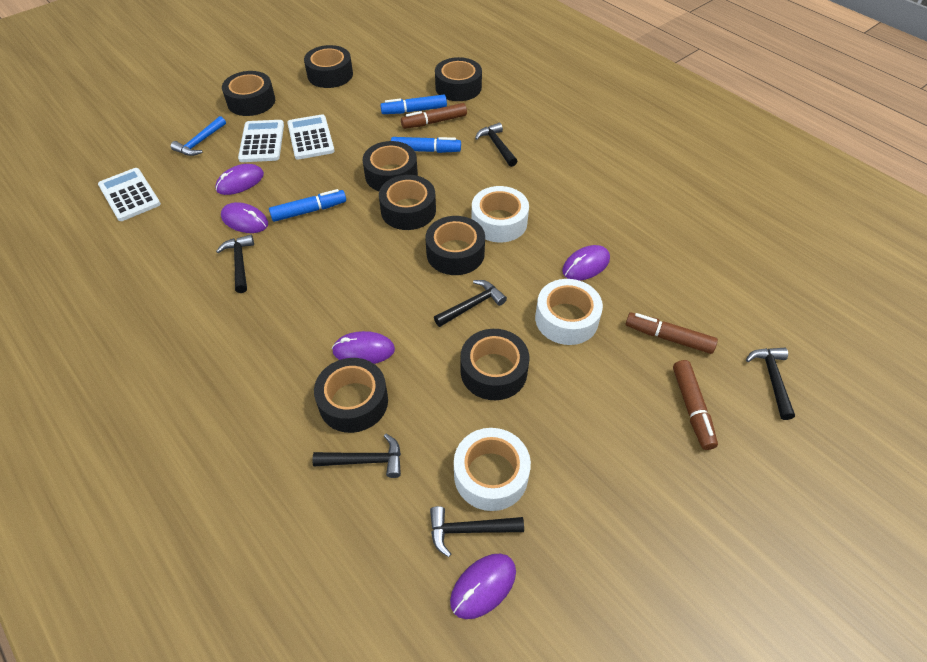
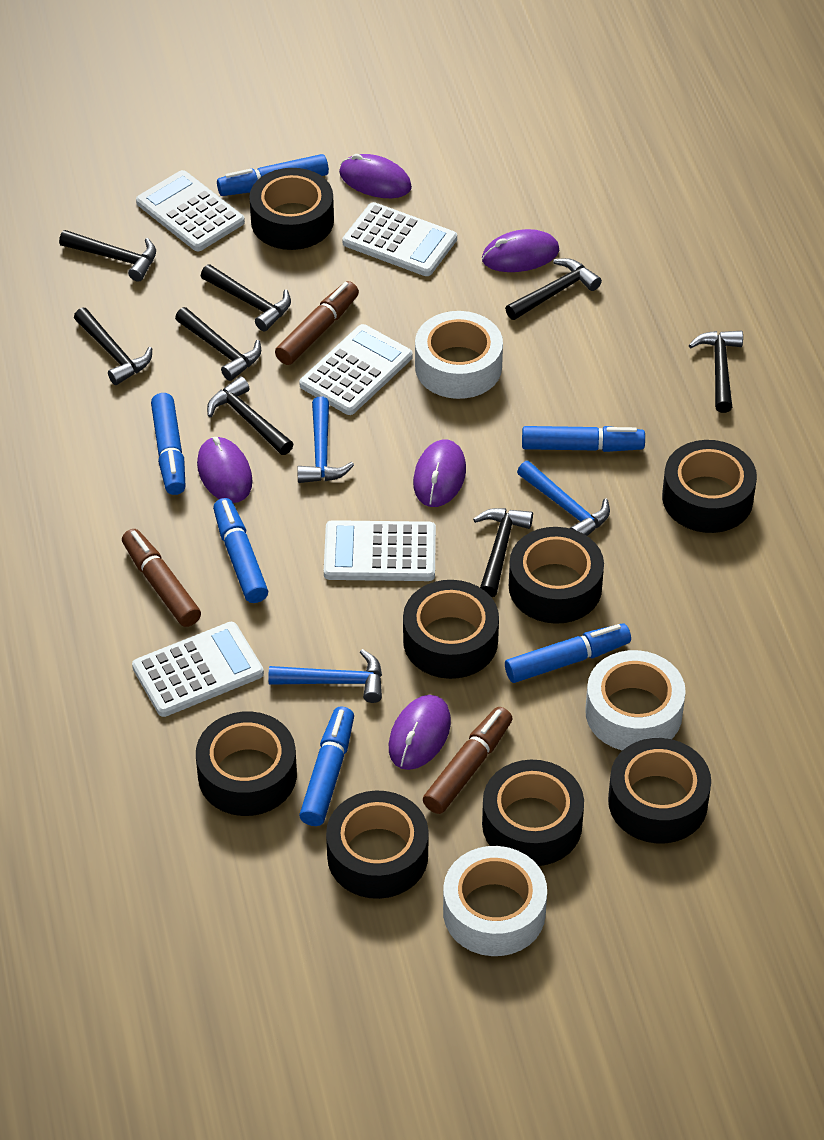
black hammer: [216,235,254,293] [312,434,401,478] [430,506,524,557] [434,280,507,327] [475,123,518,167] [746,348,795,420] = 6 -> [59,230,156,282] [74,307,152,385] [175,307,261,381] [201,264,291,331] [207,377,293,455] [473,508,533,597] [505,258,602,320] [689,331,743,413] = 8
blue hammer: [171,116,226,156] = 1 -> [268,649,382,703] [297,397,354,483] [517,461,610,536] = 3
blue marker: [269,189,346,222] [380,95,447,114] [391,137,461,153] = 3 -> [151,393,185,495] [213,498,268,603] [217,154,329,196] [299,706,354,826] [505,623,631,683] [522,426,645,452] = 6
white calculator: [98,168,161,221] [238,120,284,162] [287,114,335,160] = 3 -> [132,622,264,717] [136,170,245,251] [299,324,413,415] [324,520,436,581] [342,202,457,276] = 5

